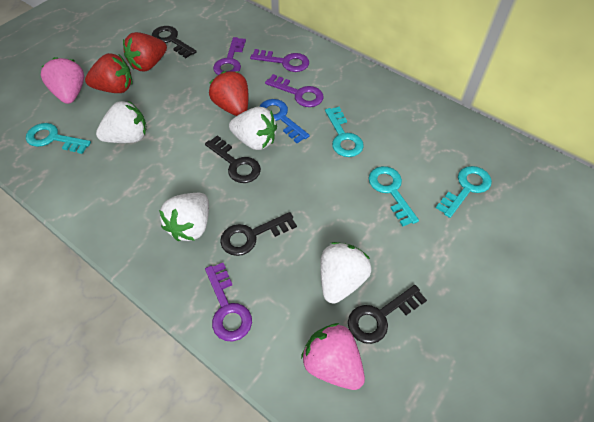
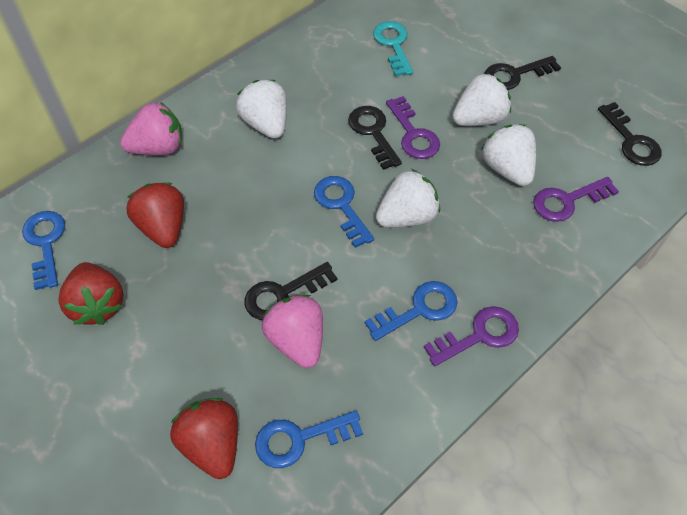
blue key: [259,99,310,143] = 1 -> [22,211,65,290] [255,411,363,468] [314,176,374,248] [364,281,457,341] = 4
purple key: [205,263,252,341] [213,37,246,75] [250,49,309,72] [265,74,324,107] = 4 -> [386,96,440,159] [424,306,519,366] [533,177,619,222] = 3
turquoise key: [26,123,91,154] [325,107,364,157] [368,166,419,226] [436,166,492,218] = 4 -> [373,21,413,76] = 1

